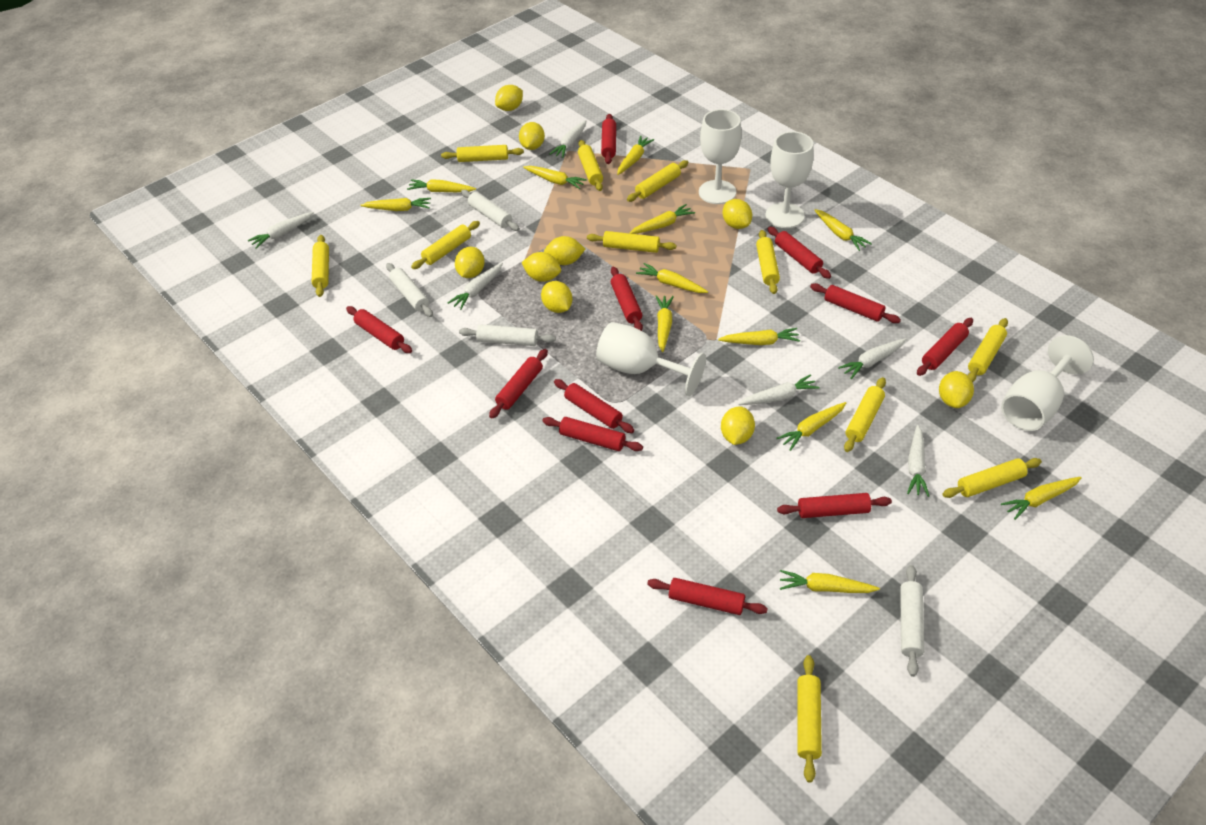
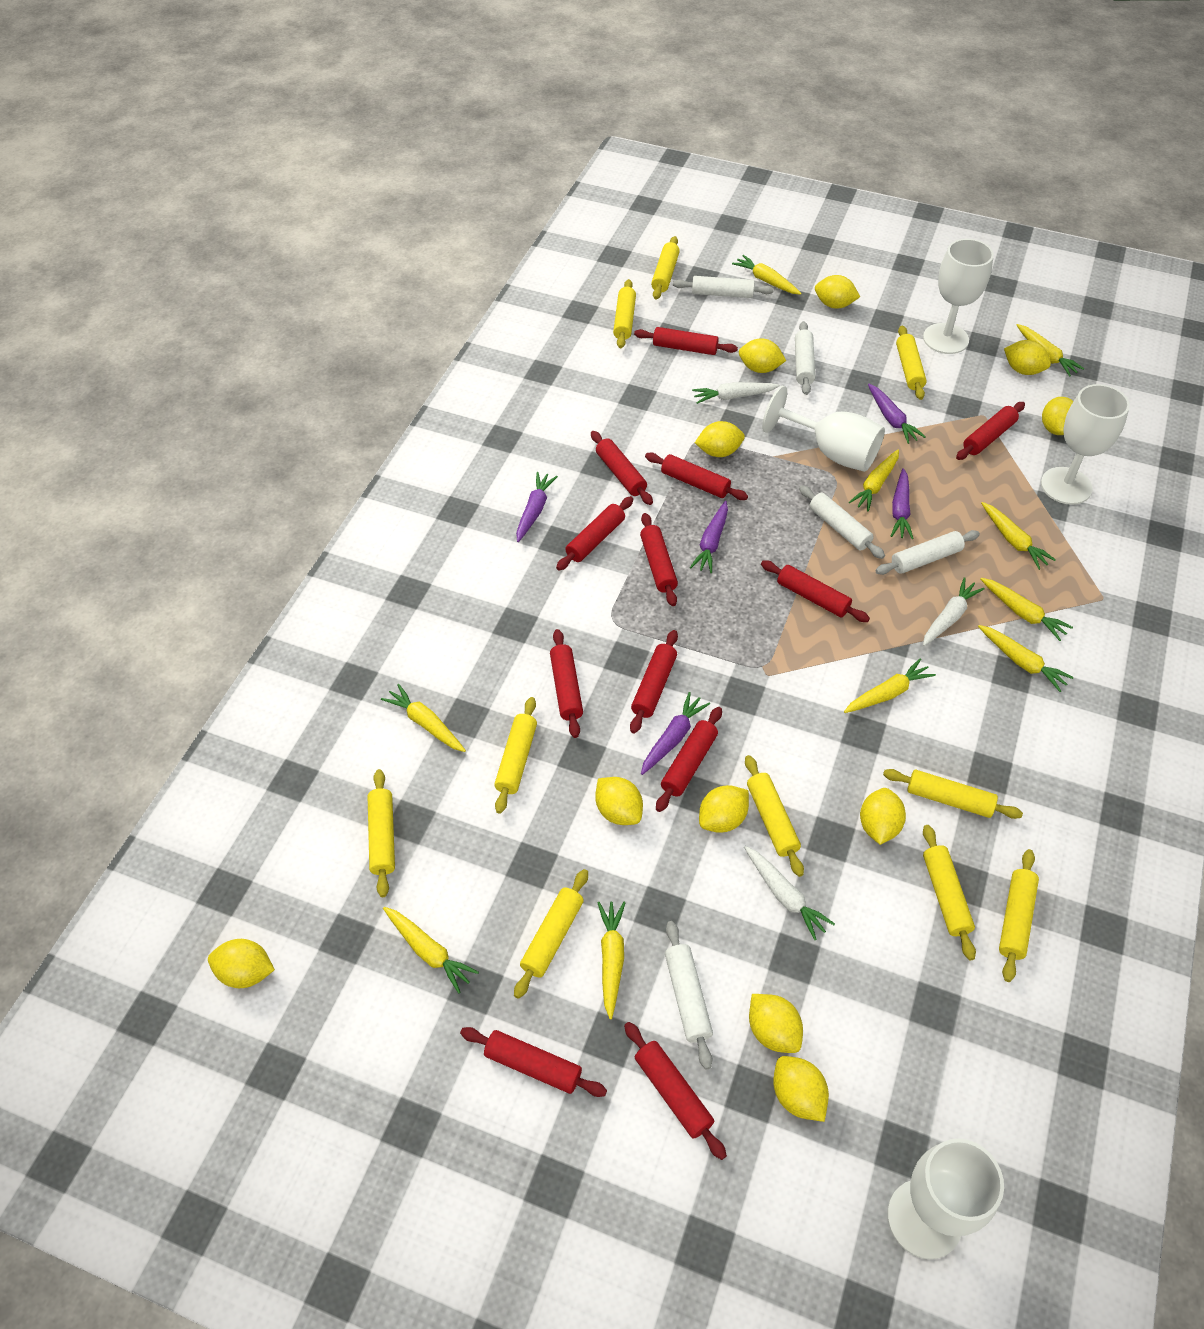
purple carrot: none = 0 -> [516,472,558,542] [641,692,710,775] [690,501,728,573] [868,384,926,444] [891,468,914,539] = 5
red rolling pin: [346,306,412,353] [489,349,548,419] [542,417,643,451] [554,379,634,433] [601,114,616,164] [611,267,643,331] [647,578,768,615] [768,227,831,279] [777,493,892,518] [810,283,901,323] [917,318,973,376] = 11 -> [460,1027,607,1097] [550,629,583,738] [556,496,633,571] [591,431,653,505] [624,1022,727,1160] [630,630,678,733] [634,327,738,355] [640,513,678,606] [645,453,748,500] [656,707,722,812] [761,560,870,622] [956,402,1025,460] = 12
white carrot: [248,212,314,249] [447,263,503,310] [550,120,587,158] [738,374,820,405] [838,338,906,379] [907,425,929,497] = 6 -> [692,382,780,404] [744,846,835,940] [923,577,985,646] = 3
white rolling pin: [386,263,433,317] [459,324,556,346] [461,190,520,231] [900,565,924,677] = 4 -> [665,921,713,1069] [673,276,774,298] [795,321,815,395] [799,485,885,559] [875,530,980,575] = 5
yellow carrot: [360,198,431,211] [407,179,476,192] [523,166,587,189] [617,136,654,175] [630,204,695,234] [636,263,708,293] [656,295,674,352] [718,328,800,345] [776,402,846,451] [780,570,880,593] [815,209,872,251] [1001,477,1082,520] = 12 -> [381,684,466,752] [383,907,479,994] [597,902,626,1019] [732,255,802,295] [844,658,936,713] [849,449,899,511] [978,625,1074,692] [980,578,1073,641] [981,502,1056,570] [1017,324,1084,377] = 10
yellow lemon: [455,247,485,278] [495,85,523,111] [519,122,545,150] [521,252,561,282] [541,281,573,313] [544,236,585,265] [721,406,755,445] [722,199,752,229] [939,371,974,408] = 9 -> [208,939,275,988] [595,777,643,825] [695,421,745,457] [699,785,749,833] [739,338,786,373] [749,994,803,1053] [773,1056,829,1122] [815,275,860,309] [860,788,906,845] [1004,340,1051,375] [1042,397,1073,435] = 11
yellow rolling pin: [312,235,329,297] [411,221,480,269] [441,145,524,162] [578,140,603,191] [587,231,676,253] [627,160,688,202] [756,230,780,294] [797,655,822,783] [844,377,886,452] [943,458,1042,498] [967,318,1008,382] = 11 -> [368,769,395,897] [494,697,537,814] [514,869,588,999] [613,279,636,348] [651,236,680,300] [745,755,804,877] [883,769,1023,819] [896,326,927,400] [923,825,976,960] [999,849,1039,982] = 10

